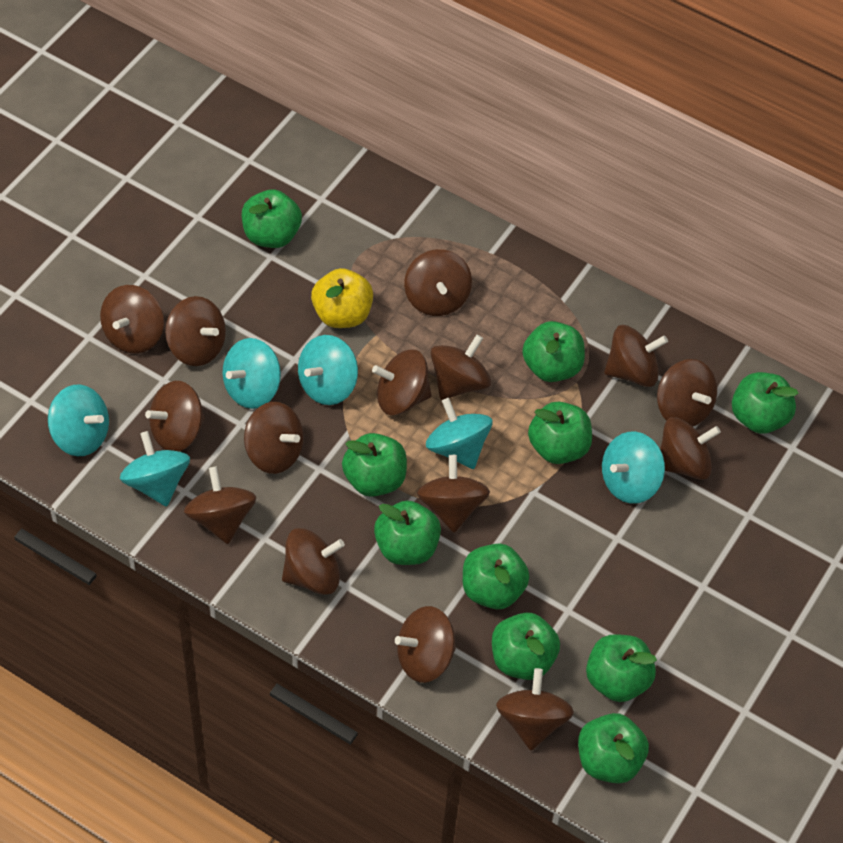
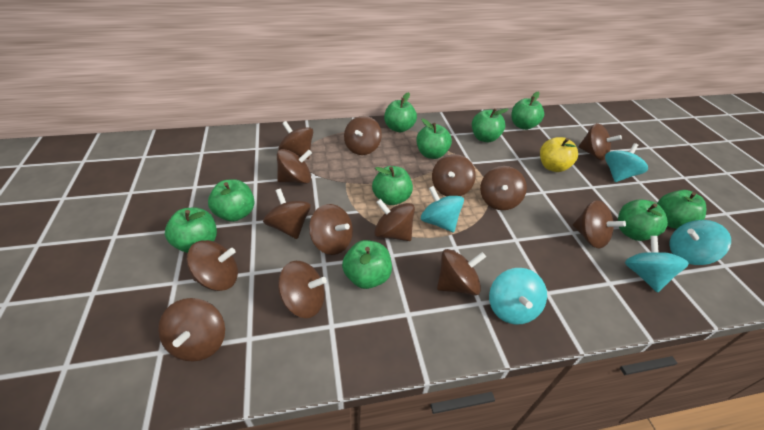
brown spinning top: [100,285,164,354] [145,381,205,451] [165,296,226,366] [184,467,256,544] [244,402,304,474] [282,528,345,595] [372,349,432,415] [395,606,456,683] [404,249,472,316] [417,455,490,533] [430,335,491,400] [496,668,574,751] [604,325,668,387] [657,359,717,427] [660,417,721,480] = 15 -> [158,298,225,362] [186,240,238,291] [263,189,311,239] [277,149,312,184] [278,261,327,318] [279,121,313,159] [309,204,353,255] [344,116,382,155] [374,199,415,241] [432,154,476,196] [437,249,486,296] [480,166,527,210] [573,200,626,249] [578,123,622,161] = 14
turquoise spinning top: [48,385,109,456] [120,431,190,507] [222,338,281,409] [298,335,358,405] [426,398,492,469] [602,432,665,504] = 6 -> [421,186,464,232] [489,268,547,325] [605,143,648,182] [625,236,689,293] [669,220,731,265] = 5

